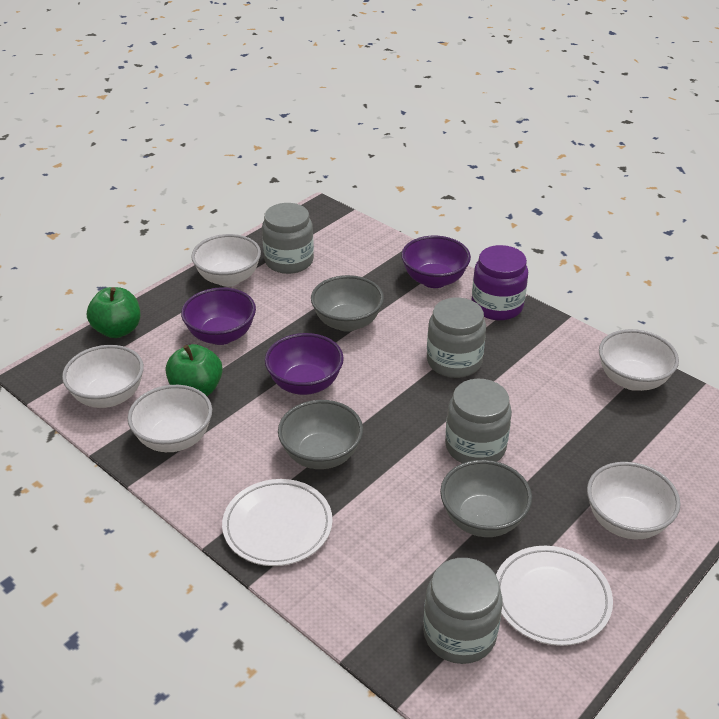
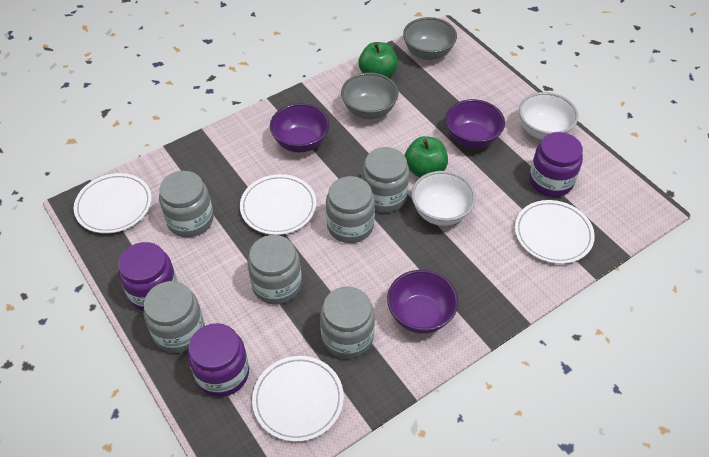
grey bowl: [278,400,363,469] [311,275,384,332] [440,460,532,537] = 3 -> [341,73,399,119] [403,17,457,60] = 2
grey jar: [262,203,314,274] [423,558,503,664] [427,297,486,378] [445,379,512,463] = 4 -> [144,281,205,353] [159,171,213,237] [247,235,302,304] [320,286,375,359] [326,176,375,243] [361,147,410,213] = 6
purple jar: [472,245,528,320] = 1 -> [118,242,178,311] [188,323,249,397] [529,132,583,197] = 3
white bowl: [62,345,144,408] [128,385,212,452] [191,234,261,287] [587,462,681,539] [599,329,679,391] = 5 -> [411,171,476,226] [519,92,578,139] = 2
white plate: [222,479,333,566] [496,546,613,646] = 2 -> [74,173,152,234] [240,174,316,235] [252,356,344,442] [515,200,595,264] = 4

